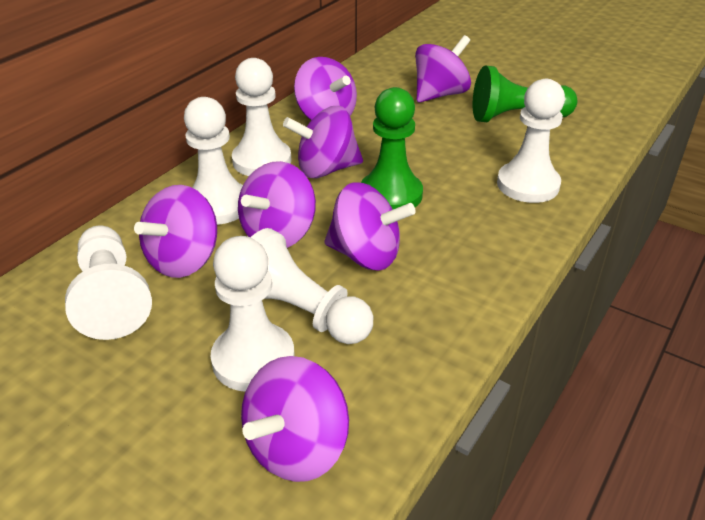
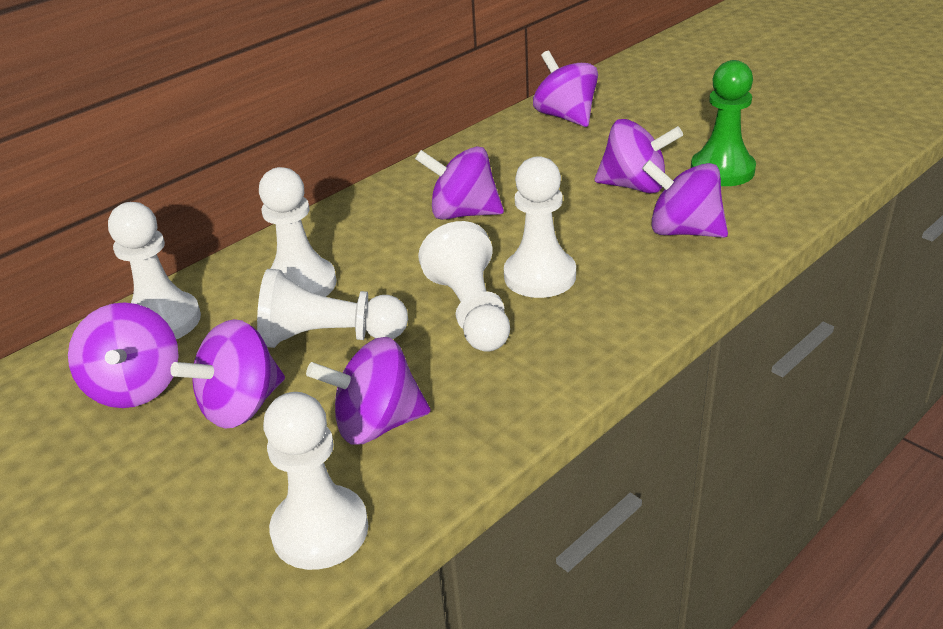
green pawn: [361,87,423,209] [473,66,577,122] = 2 -> [691,60,756,186] = 1

